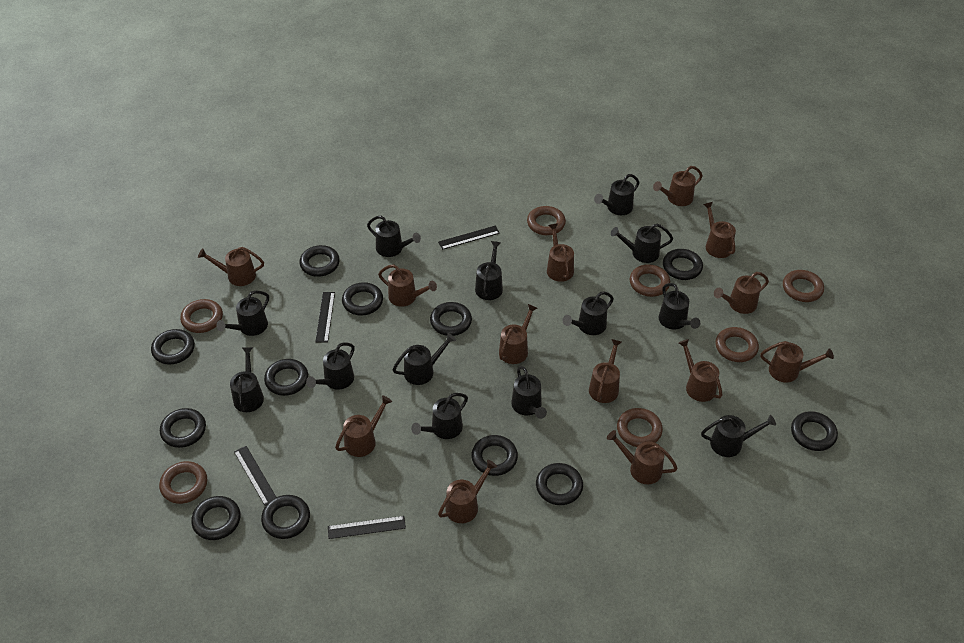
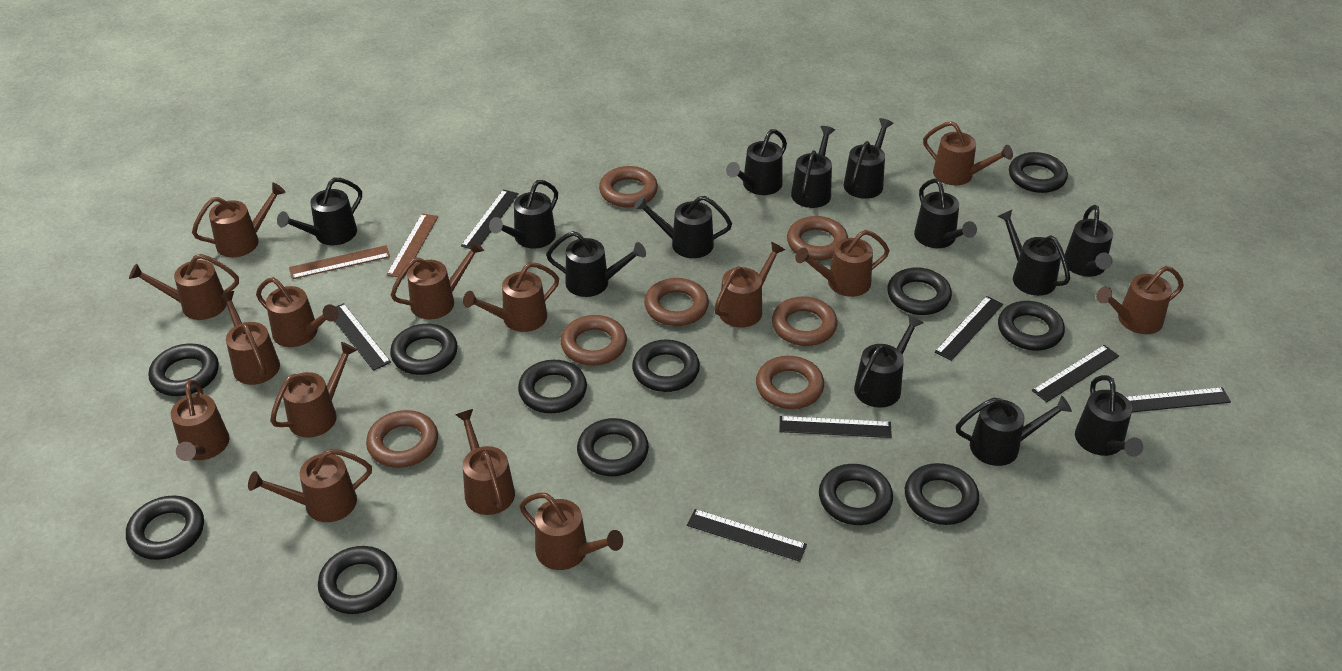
black ruler: [234,446,276,506] [315,292,335,343] [328,516,406,539] [438,226,500,250] = 4 -> [335,303,391,371] [461,189,519,249] [687,509,807,562] [780,416,892,438] [935,296,1003,361] [1032,345,1119,402] [1126,387,1231,412] = 7
brown ruler: none = 0 -> [289,245,390,279] [386,213,438,278] = 2
brown watering can: [198,247,264,286] [335,395,392,457] [378,265,437,307] [438,460,497,523] [499,304,537,364] [547,223,574,282] [589,339,622,403] [607,430,678,484] [653,166,703,206] [678,339,722,402] [703,202,736,258] [714,272,769,314] [760,341,834,383] = 13 -> [129,254,239,320] [171,380,230,461] [192,183,286,257] [217,291,280,385] [248,449,372,522] [256,277,339,347] [270,342,357,438] [391,240,484,319] [455,409,515,515] [463,262,559,332] [519,493,623,570] [714,241,785,328] [795,230,890,297] [923,121,1013,185] [1096,266,1184,334] = 15

